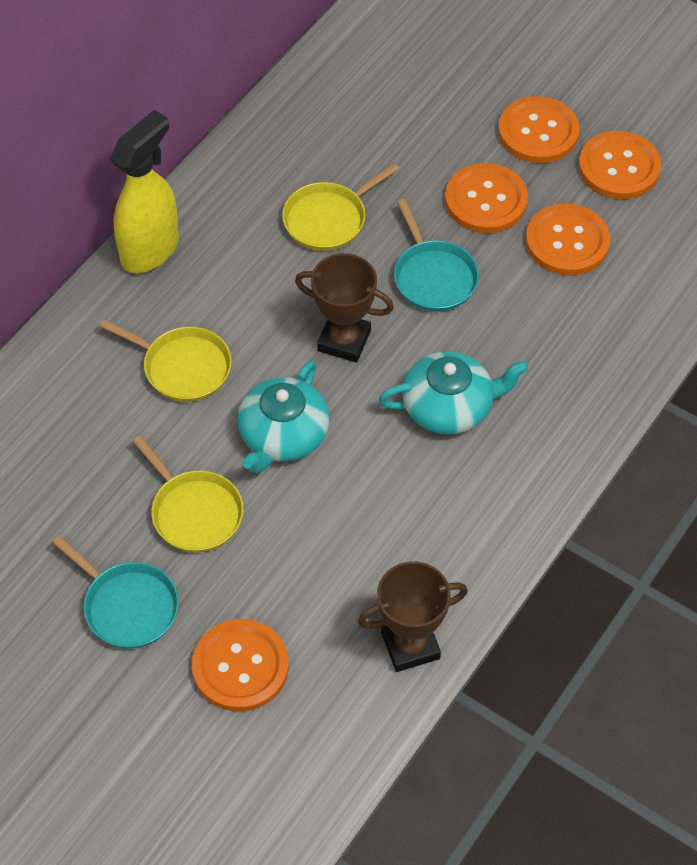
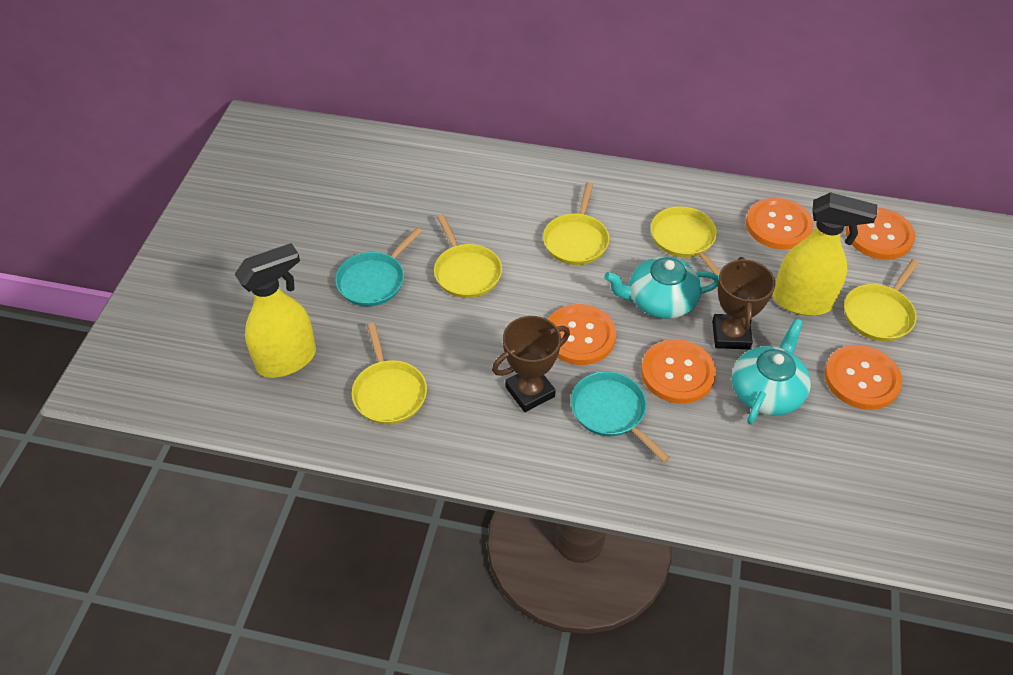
yellow pan: [99,319,232,402] [133,436,244,553] [282,163,399,251] = 3 -> [352,323,427,424] [434,214,502,298] [543,182,609,265] [651,206,720,276] [844,259,919,341] = 5
yellow spray bottle: [110,110,179,273] = 1 -> [235,243,316,378] [773,192,877,316] = 2

